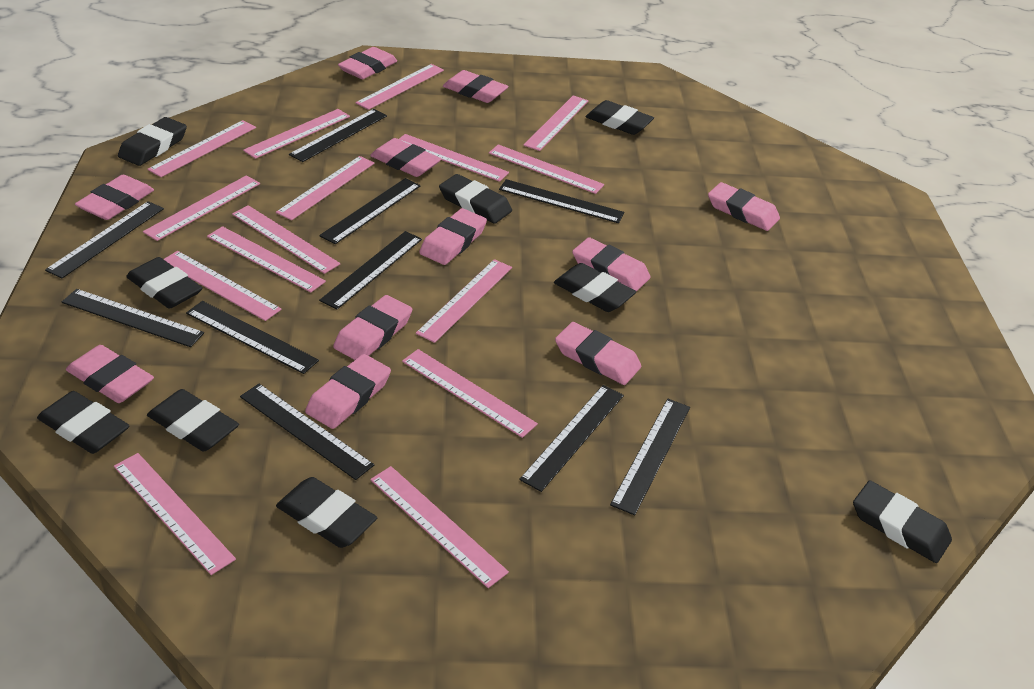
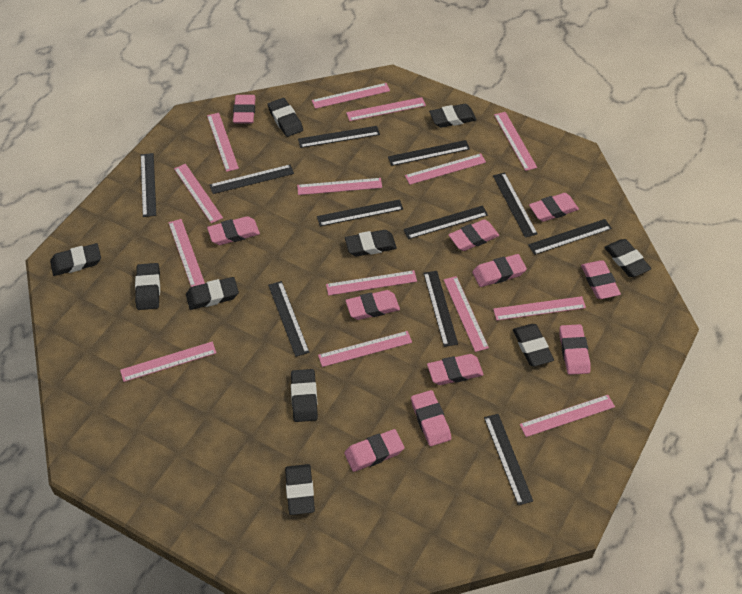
black eraser: [37,391,130,454] [118,117,187,166] [126,257,202,309] [147,389,239,451] [276,477,377,548] [439,174,512,224] [554,263,636,312] [586,100,654,135] [853,480,952,563] = 9 -> [50,243,101,276] [135,263,160,310] [186,277,239,310] [267,98,303,137] [285,464,315,515] [291,369,318,422] [345,230,397,256] [429,104,477,128] [513,324,554,366] [604,239,651,277] = 10
black ruler: [45,201,164,279] [62,289,204,347] [186,301,319,374] [240,384,374,480] [289,109,387,162] [319,178,421,244] [319,231,422,309] [499,179,625,223] [519,385,624,492] [610,399,690,515] = 10 -> [141,153,156,217] [210,165,294,194] [268,281,310,357] [298,126,380,148] [317,199,403,226] [388,140,470,166] [403,205,488,239] [423,271,458,347] [484,414,533,505] [493,173,537,238] [528,219,612,255] = 11
pink ruler: [114,453,236,575] [143,175,260,241] [147,120,256,177] [164,251,282,321] [207,226,326,292] [232,205,340,274] [243,109,350,159] [276,156,375,220] [356,64,444,110] [370,466,509,588] [399,134,509,182] [402,349,538,438] [416,259,512,343] [489,144,604,194] [524,95,589,151] = 15 -> [120,342,216,382] [168,219,205,287] [174,164,223,223] [207,113,239,172] [297,178,382,195] [312,83,390,109] [318,331,412,367] [326,270,417,296] [346,97,426,121] [405,153,486,185] [444,276,489,352] [493,296,586,320] [494,112,537,171] [520,395,615,437] = 14

